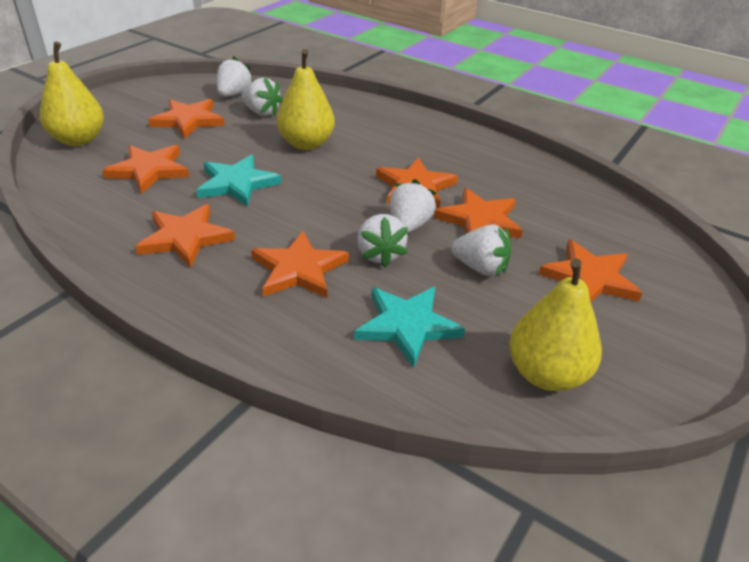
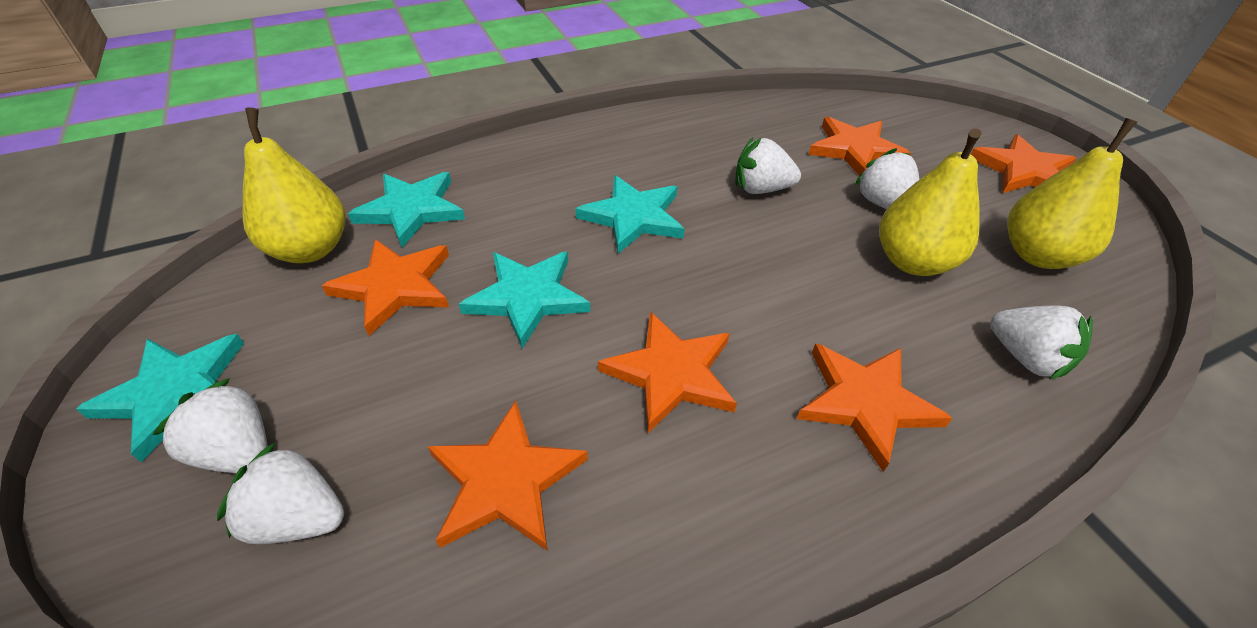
orange star: [102,145,189,194] [135,204,235,268] [148,99,225,139] [251,231,349,298] [376,158,458,208] [434,188,523,239] [538,240,642,302] = 7 -> [322,239,449,336] [427,401,588,551] [598,312,737,433] [797,343,952,472] [808,117,911,176] [971,134,1077,193] = 6
turquoise star: [196,155,281,207] [354,287,465,368] = 2 -> [76,334,244,462] [348,172,465,248] [459,251,590,349] [575,175,685,254] = 4

